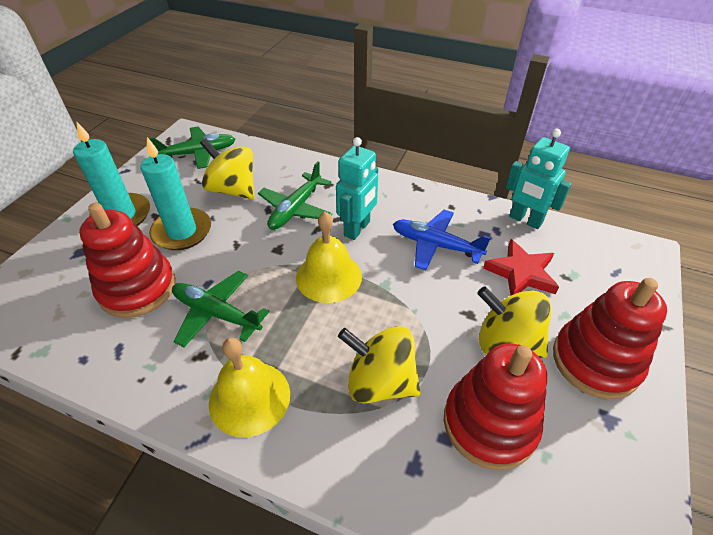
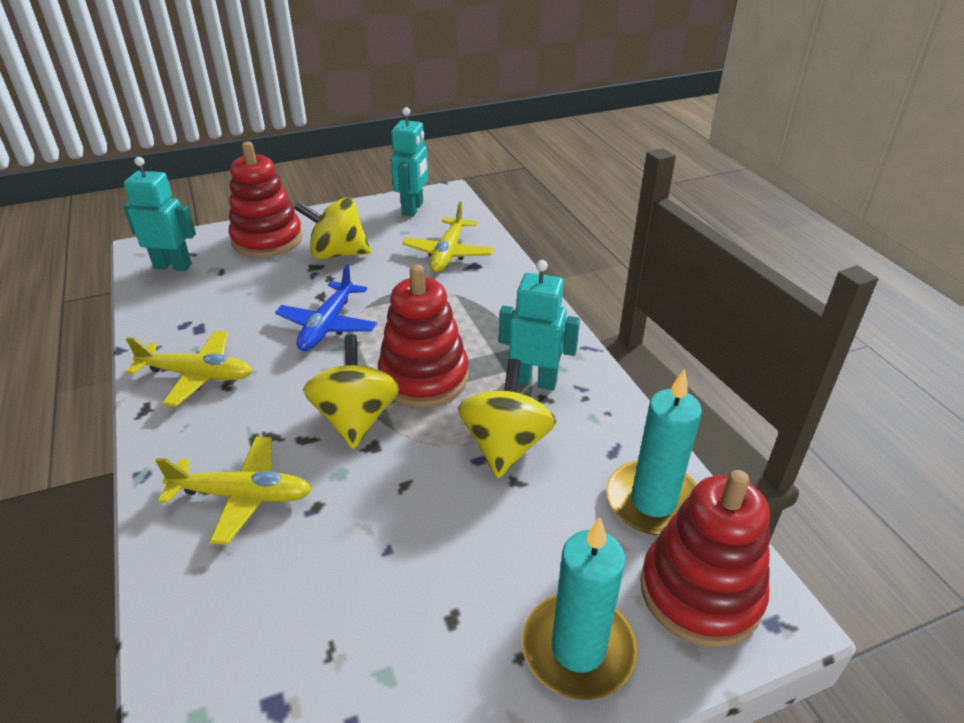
green plane: [149,127,235,169] [172,271,269,347] [258,161,333,230] = 3 -> none = 0
red star: [483,239,559,296] = 1 -> none = 0
turquoise robot: [336,137,378,240] [505,129,572,229] = 2 -> [123,157,196,271] [391,107,428,217] [499,260,580,390] = 3
yellow bell: [209,338,290,437] [296,211,362,303] = 2 -> none = 0
yellow plane: none = 0 -> [126,331,252,407] [155,437,312,545] [402,201,494,272] = 3

